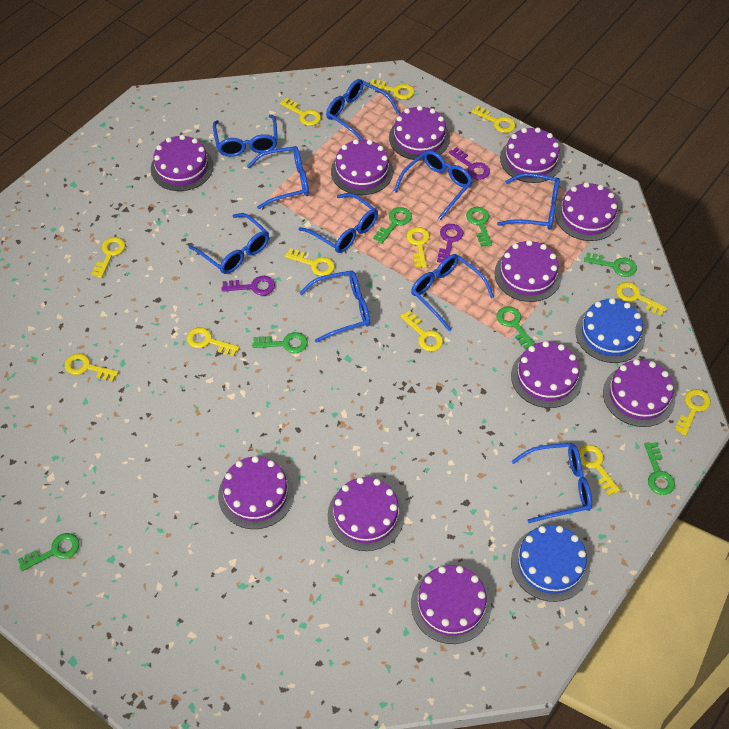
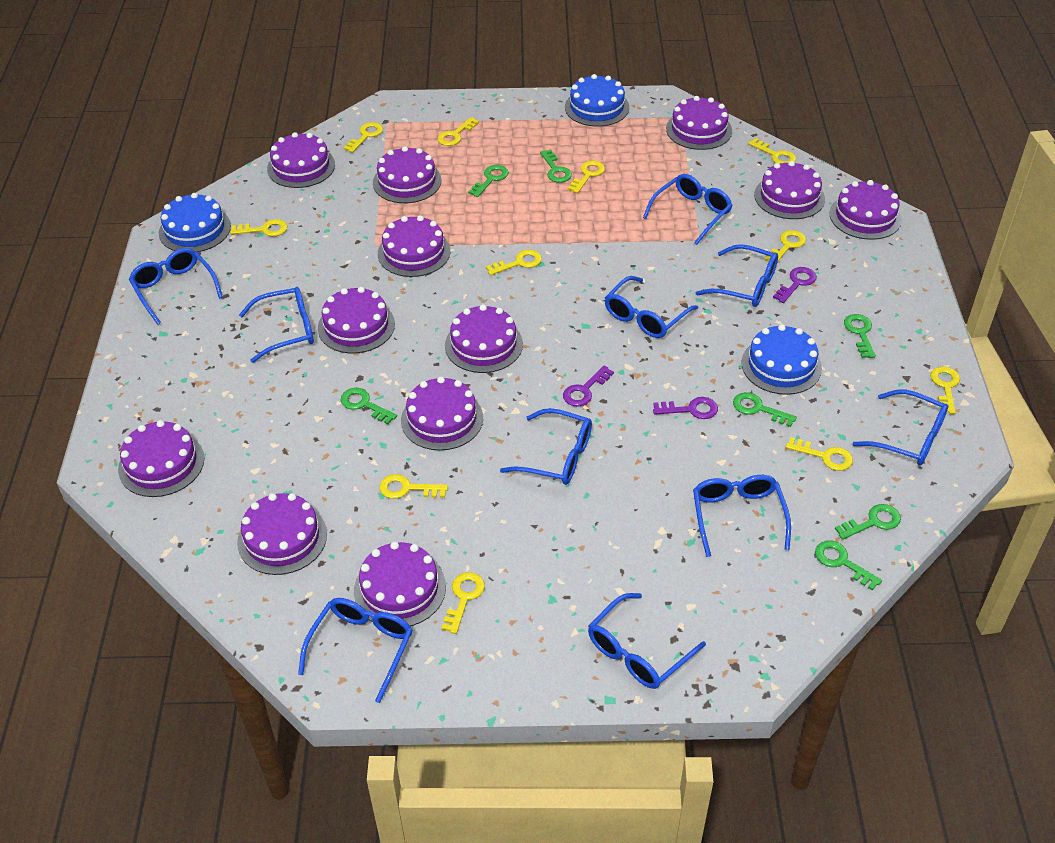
blue cake: [511,525,590,602] [575,298,645,363] = 2 -> [159,193,231,252] [565,74,629,127] [742,324,822,395] = 3
purple cake: [151,135,213,191] [218,456,294,529] [328,477,404,551] [331,139,393,195] [389,106,450,161] [411,565,491,644] [494,240,562,302] [500,127,562,183] [511,341,582,408] [555,182,620,241] [603,359,675,427] = 11 -> [118,420,204,497] [237,493,327,575] [267,132,335,188] [318,287,395,353] [354,541,446,626] [373,146,441,203] [378,215,450,277] [401,377,483,450] [445,304,523,373] [666,96,732,150] [754,161,825,219] [830,180,902,240] = 12
yellow key: [65,353,119,382] [91,237,125,278] [187,327,240,356] [280,98,321,126] [285,248,335,276] [369,79,414,99] [400,310,443,351] [406,227,430,268] [471,106,516,133] [578,445,620,495] [616,282,667,316] [675,389,711,436] = 12 -> [230,219,288,237] [344,122,383,153] [380,474,448,499] [438,117,479,146] [442,572,485,634] [486,250,542,275] [568,160,605,193] [748,138,796,164] [765,230,806,261] [786,437,853,471] [930,366,960,414] = 11

